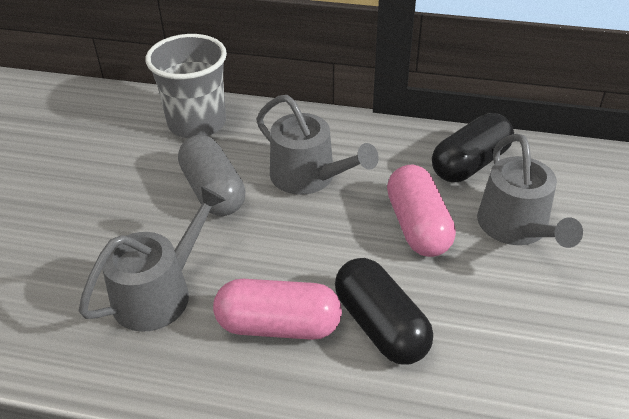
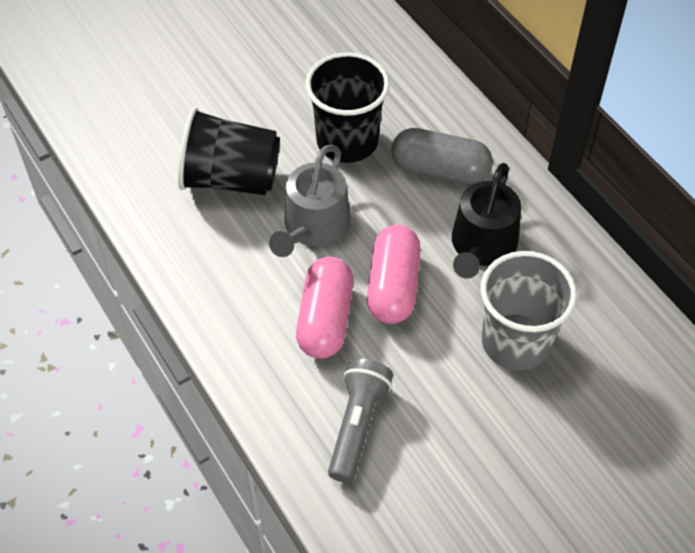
black capsule: [335,258,433,364] [432,113,514,182] = 2 -> none = 0
black cup: none = 0 -> [178,107,280,195] [305,52,390,163] = 2
black watering can: none = 0 -> [452,163,521,279] = 1
grey flashlight: none = 0 -> [328,359,393,483] = 1
grey watering can: [79,186,226,332] [256,95,379,195] [477,133,583,248] = 3 -> [269,145,350,257] = 1

